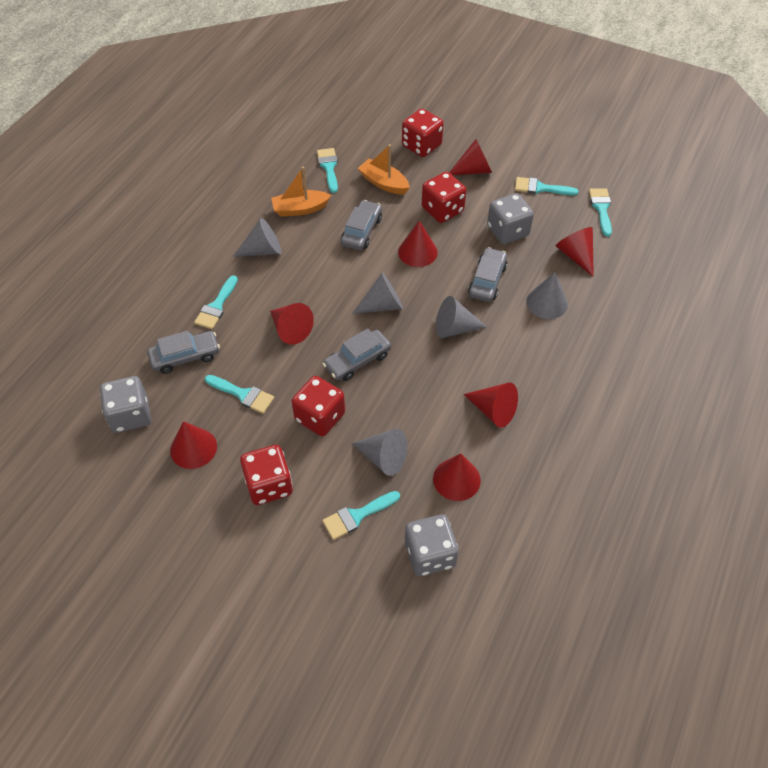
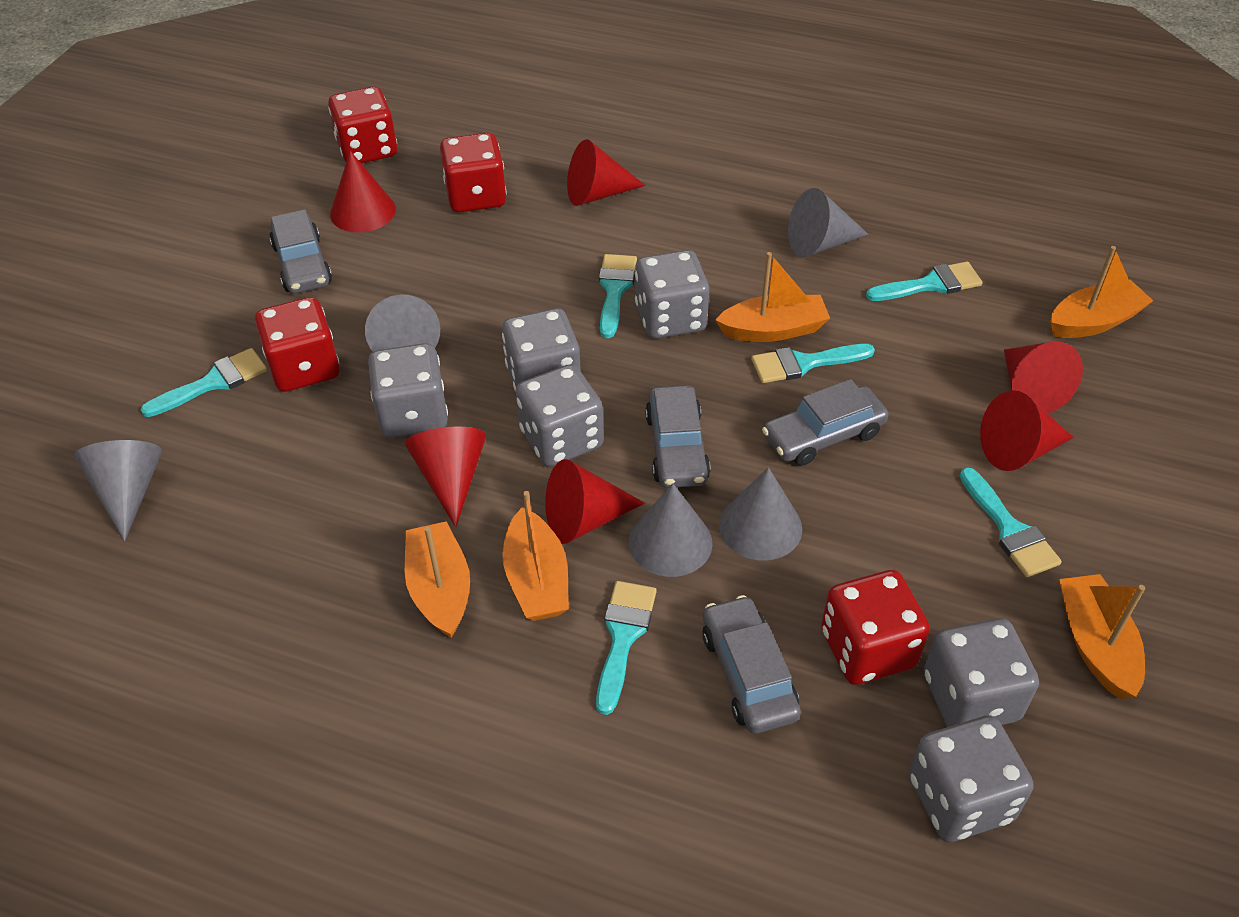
grey dice: [100,376,151,433] [405,514,459,576] [487,193,534,244] = 3 -> [368,343,448,438] [502,308,581,392] [516,364,604,467] [635,250,709,339] [909,716,1034,842] [923,618,1039,727] = 6
orange boat: [271,167,331,216] [358,144,410,194] = 2 -> [405,521,470,638] [502,491,569,621] [716,252,830,342] [1050,246,1153,338] [1059,574,1145,700] = 5
red cone: [170,421,217,469] [270,303,314,345] [398,220,438,267] [433,453,481,501] [449,139,492,175] [464,382,518,428] [556,227,594,277] = 7 -> [330,151,396,233] [405,426,486,527] [545,459,645,544] [567,139,645,206] [980,390,1074,471] [1004,342,1083,413] = 6

